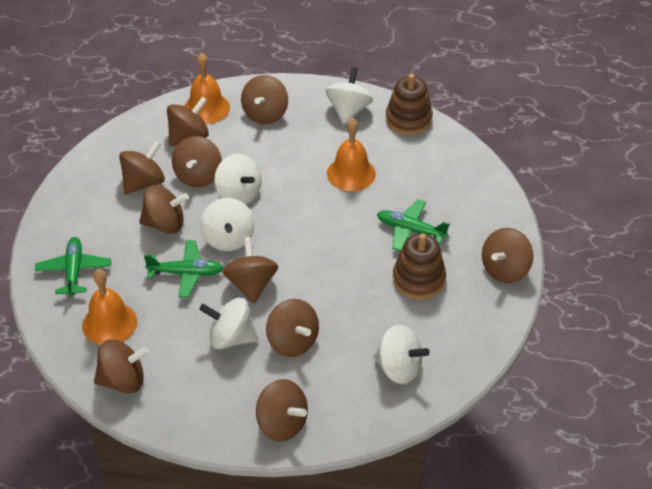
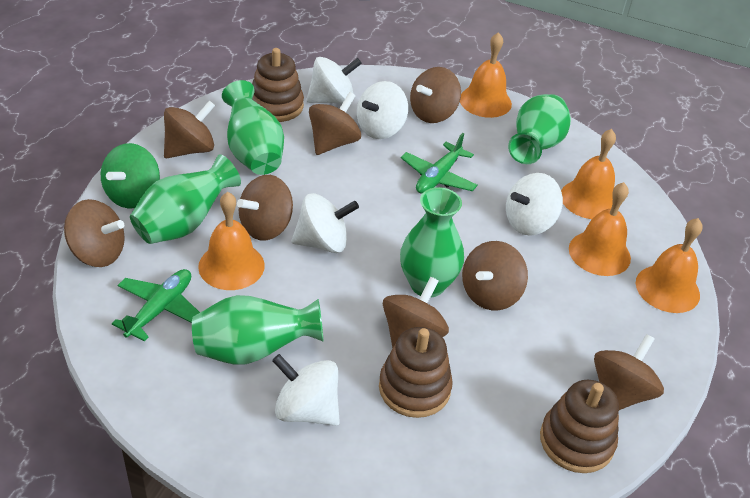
brown spinning top: [94,339,149,394] [119,141,165,194] [139,185,189,234] [167,97,209,146] [172,136,222,187] [223,237,278,304] [241,75,288,124] [256,379,308,442] [266,299,319,357] [482,228,534,283] = 10 -> [64,199,125,267] [164,100,215,158] [237,175,293,241] [309,92,361,155] [383,277,449,348] [410,67,461,123] [462,241,528,310] [594,334,664,410] = 8
brown stacking toy: [386,74,433,135] [393,234,446,299] = 2 -> [252,48,304,122] [379,327,453,418] [540,380,619,473] = 3
green plane: [35,237,111,297] [144,240,223,298] [377,199,450,251] = 3 -> [112,269,200,341] [401,133,478,194] = 2
green spinning top: none = 0 -> [101,143,160,208] = 1
green vase: none = 0 -> [130,154,241,244] [192,295,323,365] [222,80,284,175] [400,187,464,298] [508,94,571,164] = 5
orange bell: [82,269,137,345] [185,53,230,124] [327,118,376,191] = 3 -> [198,192,265,290] [460,32,512,118] [561,129,616,219] [569,182,631,276] [636,218,703,313] = 5

